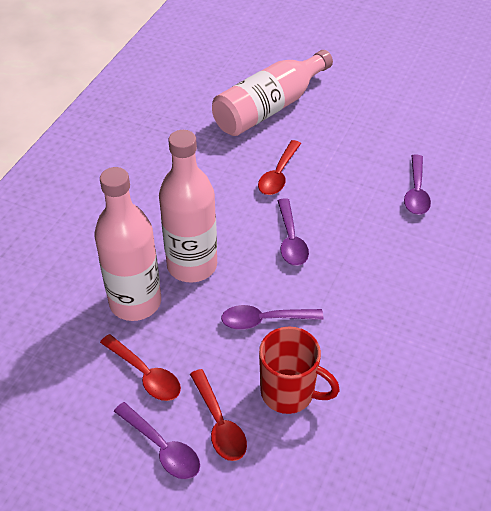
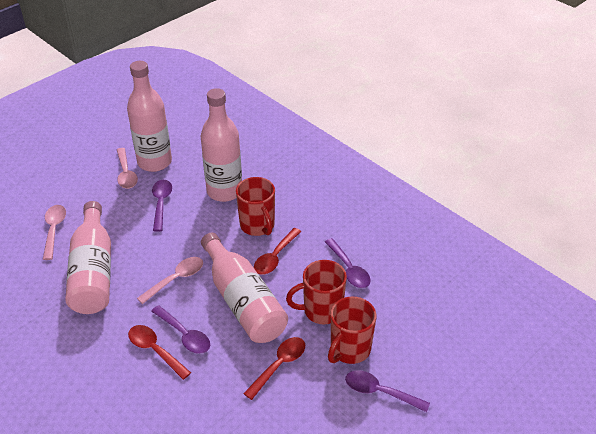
pink bottle: [94,167,161,321] [159,130,217,283] [212,50,333,136] = 3 -> [65,201,111,314] [127,61,172,172] [201,88,242,202] [201,233,288,343] = 4
pink spoon: none = 0 -> [43,205,66,260] [117,148,138,189] [137,257,203,304] = 3
red mug: [259,326,340,414] = 1 -> [236,177,275,236] [286,260,347,324] [328,297,376,364] = 3

